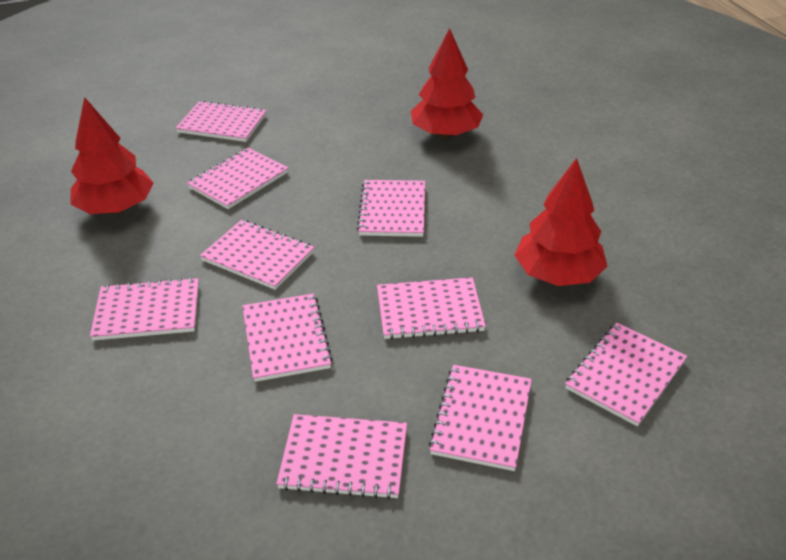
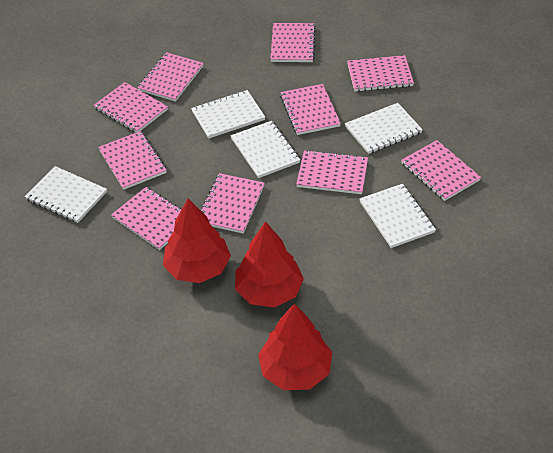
white notebook: none = 0 -> [25,166,107,223] [191,90,265,139] [231,121,300,178] [345,103,423,154] [360,184,436,248] = 5

